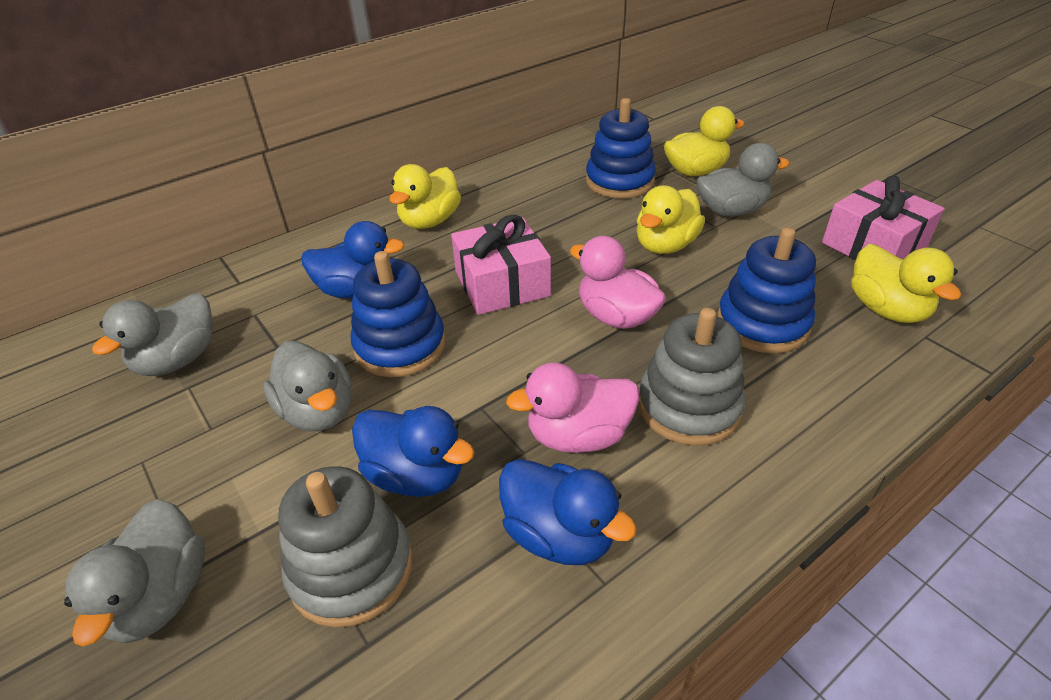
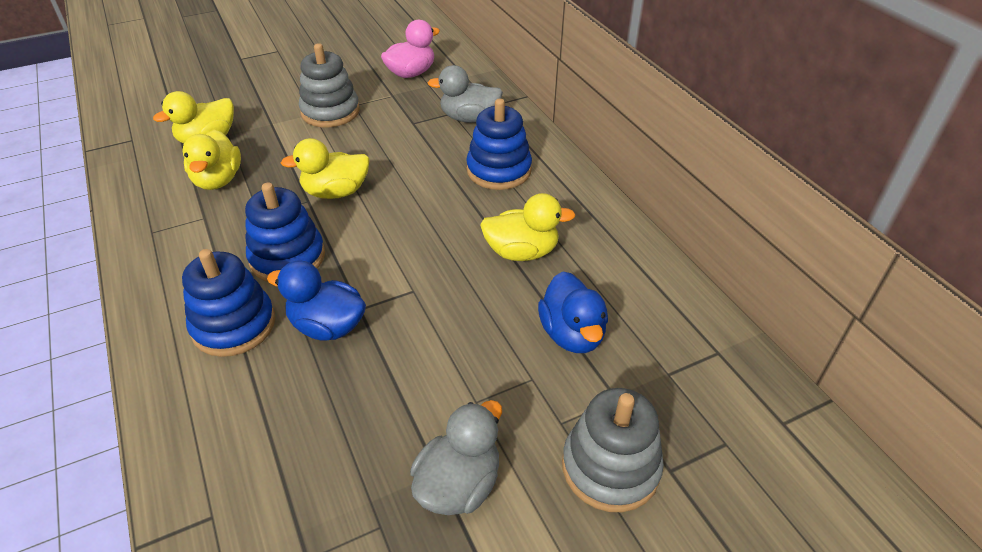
blue duck: [301,221,404,299] [352,406,475,497] [499,459,637,565] = 3 -> [267,260,366,341] [538,271,608,353] = 2
grey duck: [64,499,205,647] [92,293,213,376] [263,341,352,431] [696,143,790,217] = 4 -> [410,400,502,515] [427,65,503,123] = 2
pink duck: [506,363,640,453] [570,236,666,329] = 2 -> [381,20,440,78] = 1
pink gift: [451,215,551,315] [822,176,945,260] = 2 -> none = 0

